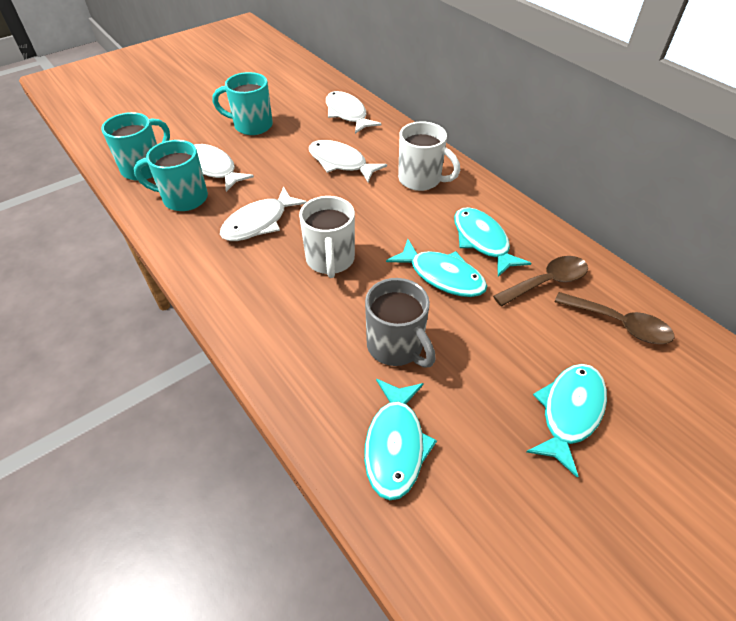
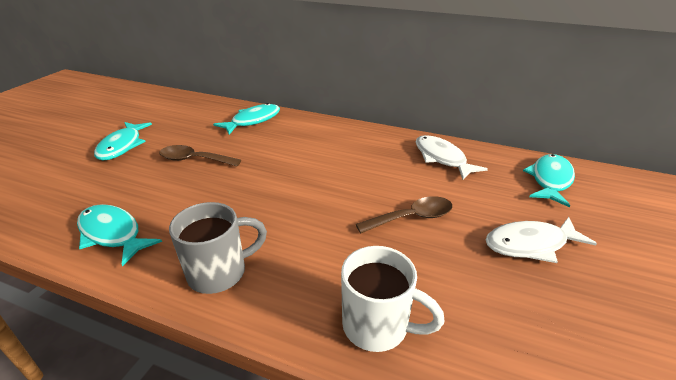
turquoise mug: [101,112,170,181] [134,140,208,211] [212,72,273,135] = 3 -> none = 0
white fish: [194,144,254,192] [220,187,307,241] [309,140,387,182] [326,91,382,134] = 4 -> [416,135,488,180] [485,217,597,263] = 2
white mug: [299,196,355,278] [398,121,460,191] = 2 -> [341,246,444,352] = 1

